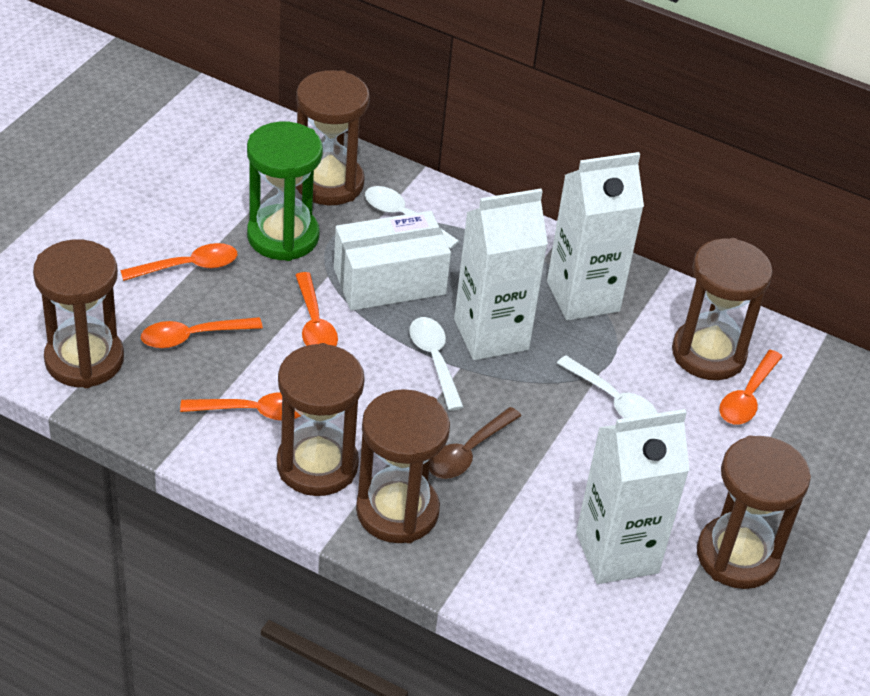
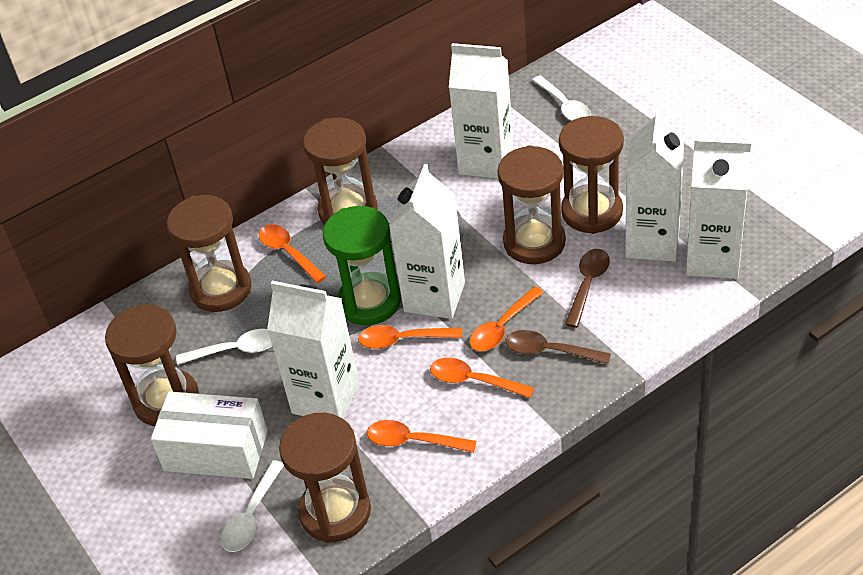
brown spoon: [429,407,521,479] = 1 -> [505,330,611,364] [565,249,610,328] = 2
white carton: [454,188,548,360] [547,152,644,321] [576,409,690,584] = 3 -> [267,281,360,419] [389,164,465,319] [449,43,514,179] [625,107,685,262] [686,139,751,279] = 5

